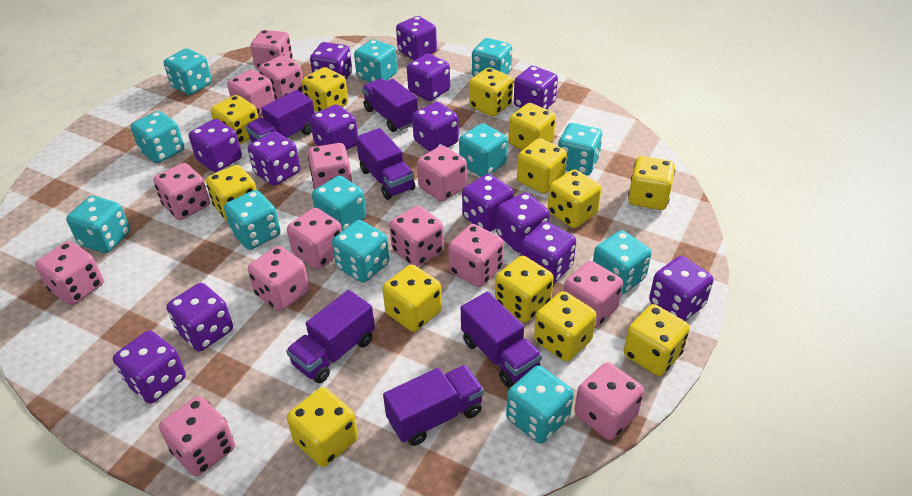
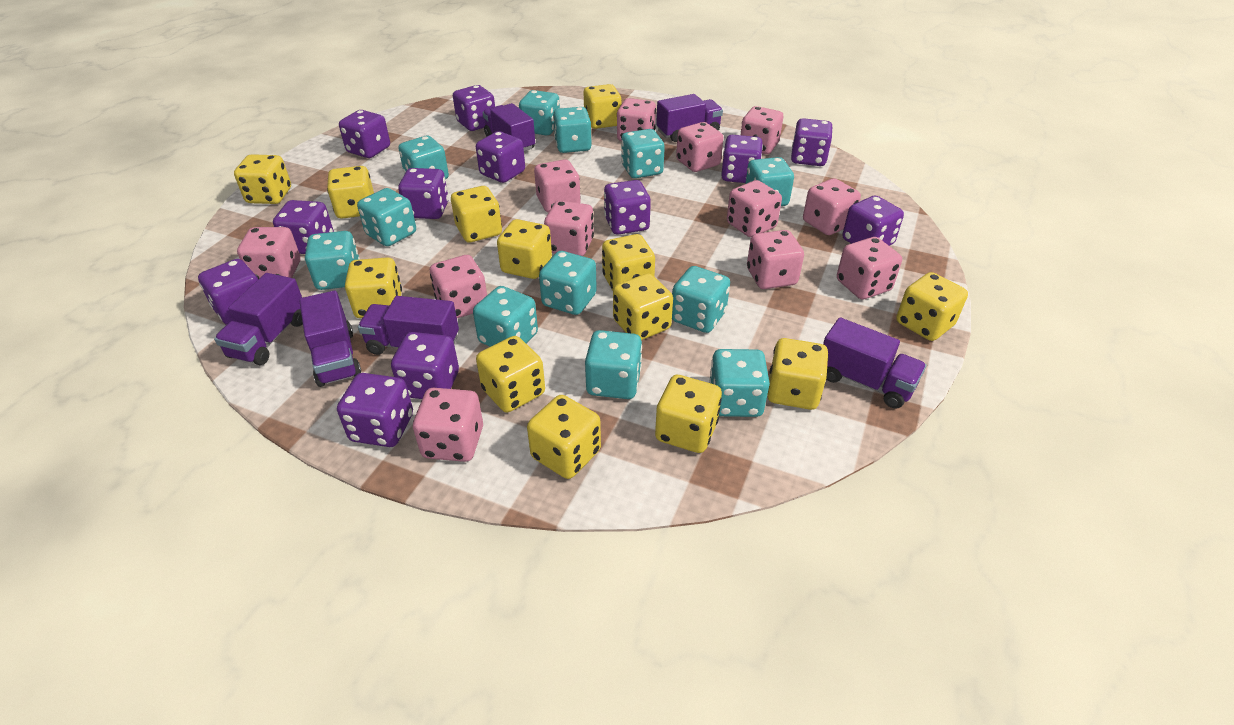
pink dice: [35,241,104,305] [153,163,210,220] [159,396,235,476] [227,70,275,116] [248,246,309,311] [250,30,293,70] [259,55,303,100] [287,208,342,269] [308,143,352,189] [389,205,444,267] [417,145,467,202] [448,224,503,287] [564,261,623,328] [574,362,644,440] = 14 -> [237,227,301,279] [413,388,483,462] [430,255,487,318] [534,159,581,213] [544,200,594,256] [617,98,656,141] [676,122,723,172] [727,180,782,237] [741,106,783,154] [747,230,804,289] [803,178,861,235] [837,237,902,299] = 12
purple dice: [113,330,186,404] [166,283,233,351] [189,119,242,172] [248,131,300,186] [310,42,352,79] [310,104,358,150] [396,16,437,60] [407,53,450,101] [412,102,459,152] [462,174,514,232] [496,192,550,253] [514,66,558,109] [520,222,576,284] [649,256,713,321] = 14 -> [198,259,258,325] [273,200,334,254] [337,373,413,447] [339,110,390,158] [391,332,459,399] [398,168,449,219] [453,85,495,131] [476,131,525,183] [604,180,651,235] [721,135,763,183] [791,118,833,166] [842,196,904,246] = 12

